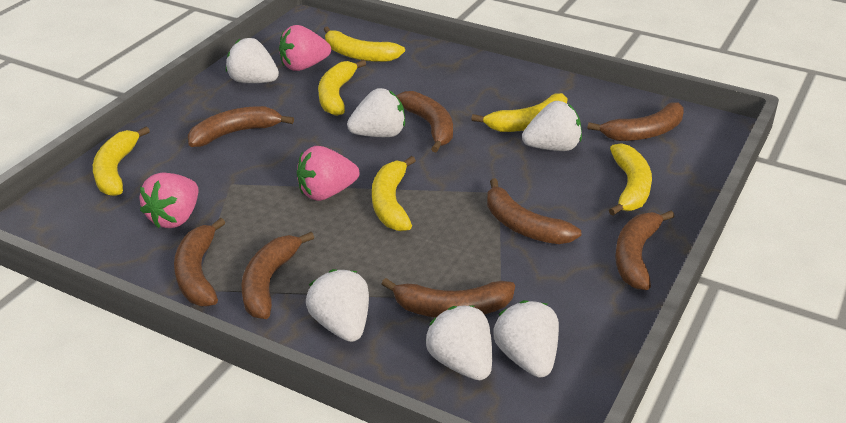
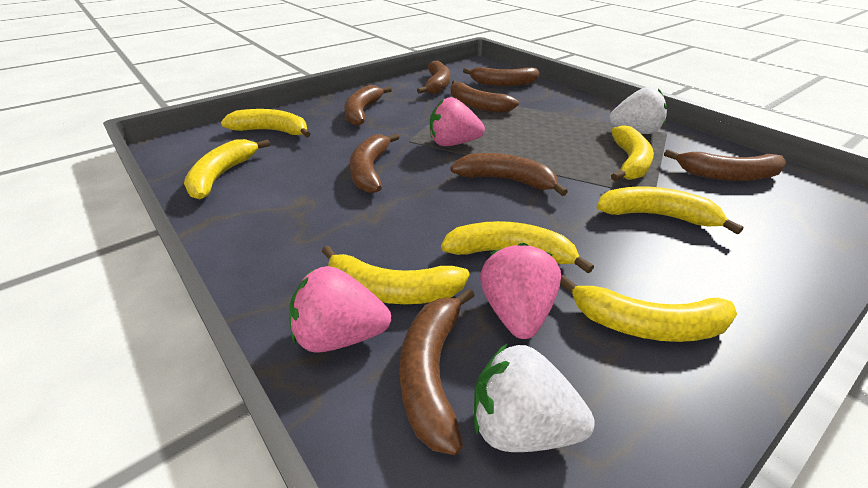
white strawberry: [226,38,279,83] [306,269,369,342] [347,88,405,137] [426,305,492,380] [494,300,559,378] [522,101,582,151] = 6 -> [474,344,595,452] [609,87,667,134] = 2
yellow banana: [93,127,150,196] [318,59,366,116] [324,26,405,62] [372,156,416,231] [471,93,568,132] [609,143,652,216] = 6 -> [184,139,270,199] [221,109,310,138] [322,245,470,304] [441,221,594,273] [560,275,737,342] [597,186,743,235] [611,125,654,181] = 7

